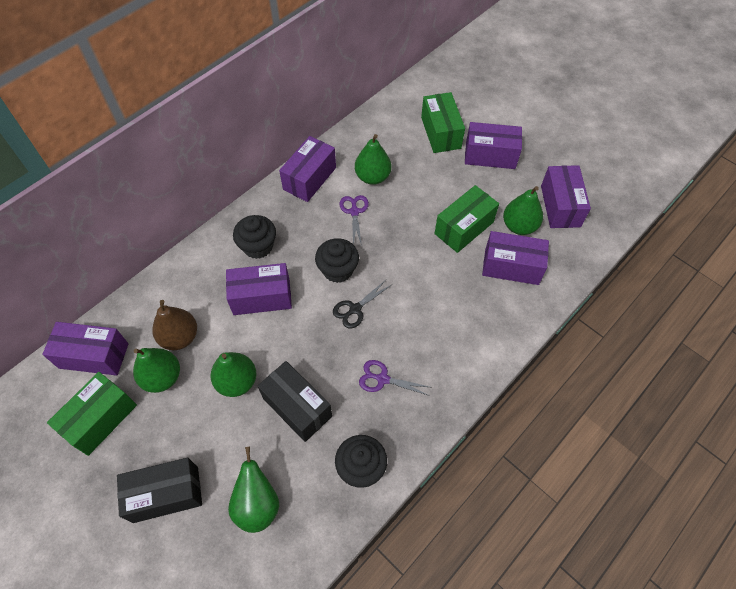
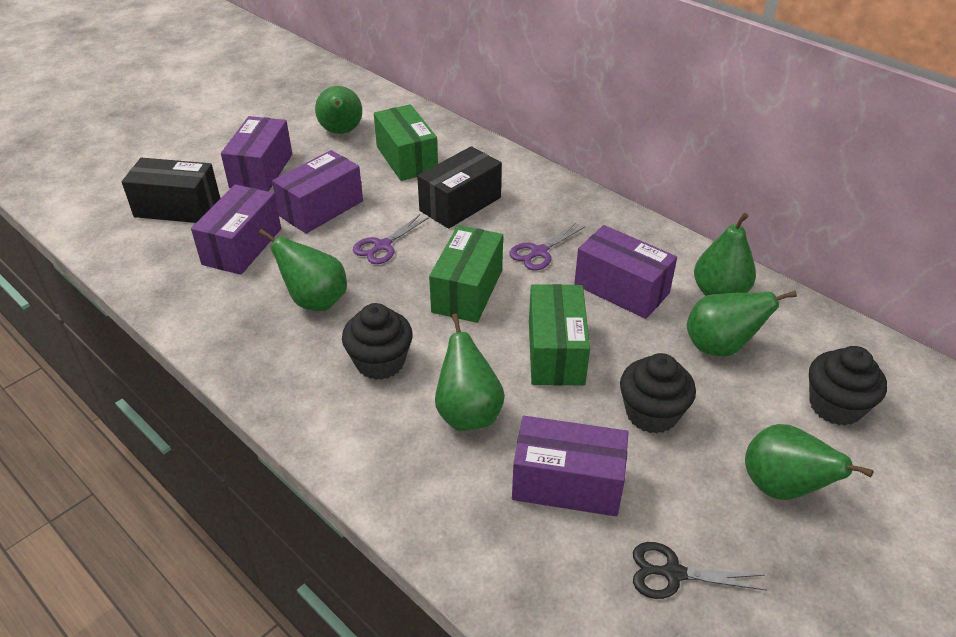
brown pear: [152,300,197,350] = 1 -> none = 0
green pear: [133,348,180,393] [211,352,256,397] [228,447,279,533] [355,134,391,185] [503,186,543,235] = 5 -> [258,229,347,311] [315,86,362,134] [435,314,505,431] [687,291,797,357] [694,213,756,296] [745,424,874,500] = 6
purple box: [42,322,128,376] [226,263,292,315] [279,136,336,202] [465,122,522,169] [482,231,549,285] [541,165,591,228] = 6 -> [191,184,281,275] [221,116,292,192] [272,150,363,234] [512,416,628,516] [574,225,677,319] = 5

